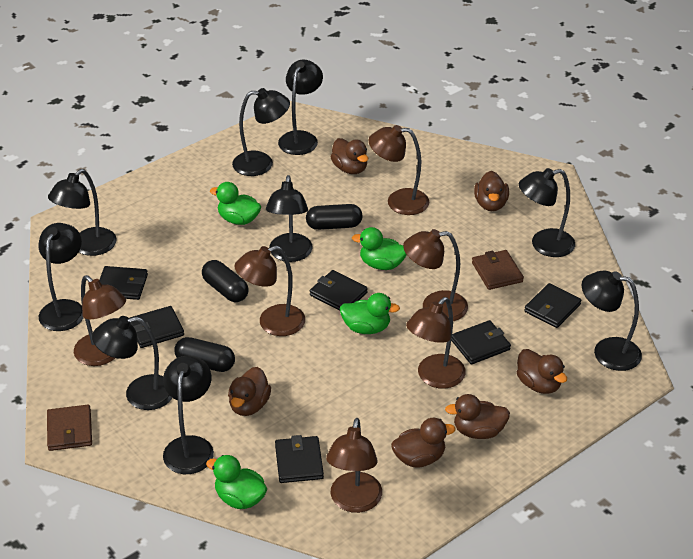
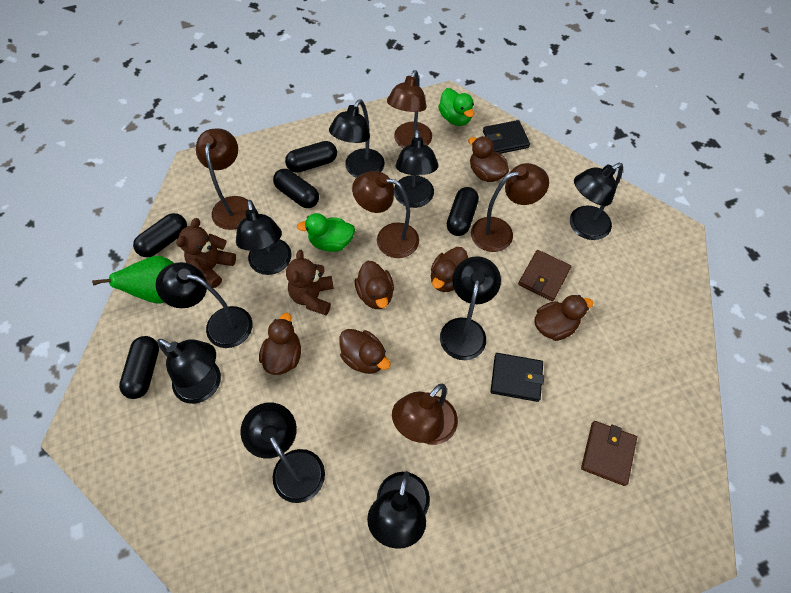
black capsule: [174,337,235,372] [202,260,249,302] [306,204,363,230] = 3 -> [119,336,159,399] [133,213,187,258] [273,169,319,208] [285,141,337,173] [447,187,479,236] = 5
black wallet: [99,266,148,300] [129,306,184,348] [275,435,324,483] [310,270,368,311] [451,320,511,365] [524,283,581,328] = 6 -> [483,120,530,153] [490,353,544,402] = 2
brown lamp: [74,275,126,366] [234,246,305,336] [326,418,382,513] [369,125,429,215] [403,229,468,321] [406,297,466,389] = 6 -> [196,128,249,230] [352,171,419,258] [387,70,432,148] [392,384,458,445] [471,163,549,252] = 5
brown teddy bear: none = 0 -> [176,218,236,288] [286,250,334,315] = 2
green duck: [206,455,267,509] [210,182,261,225] [340,293,400,334] [352,227,407,270] = 4 -> [297,213,355,252] [438,88,474,126] = 2
green pear: none = 0 -> [92,256,173,303] = 1

